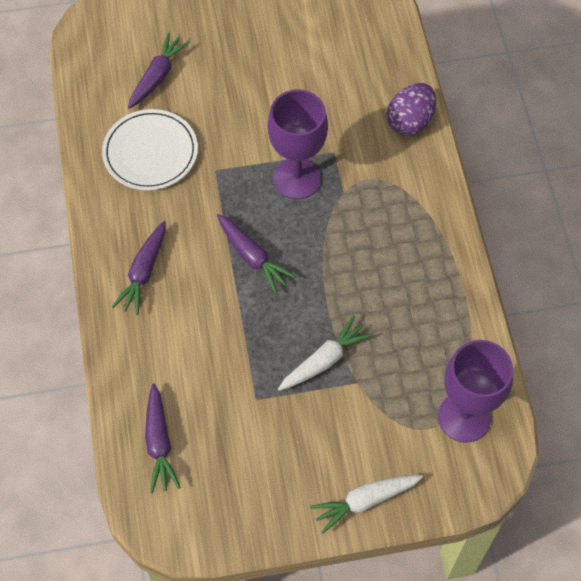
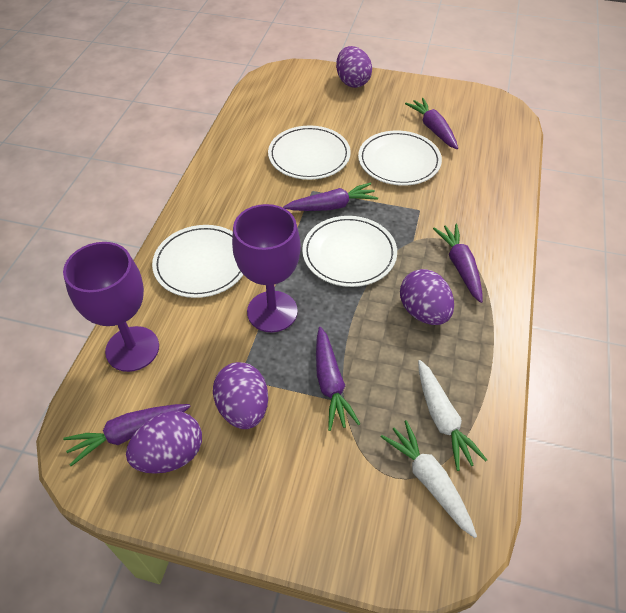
purple carrot: [112,221,166,315] [128,32,190,109] [145,383,181,493] [217,214,296,294] = 4 -> [63,404,191,466] [283,183,378,211] [316,327,360,431] [405,98,458,149] [433,224,483,303] = 5
purple egg: [387,83,436,136] = 1 -> [126,411,202,474] [213,362,268,429] [336,46,372,88] [400,269,454,325] = 4
white plate: [102,109,198,190] = 1 -> [152,225,243,298] [268,126,351,180] [302,216,397,287] [358,131,442,186] = 4

